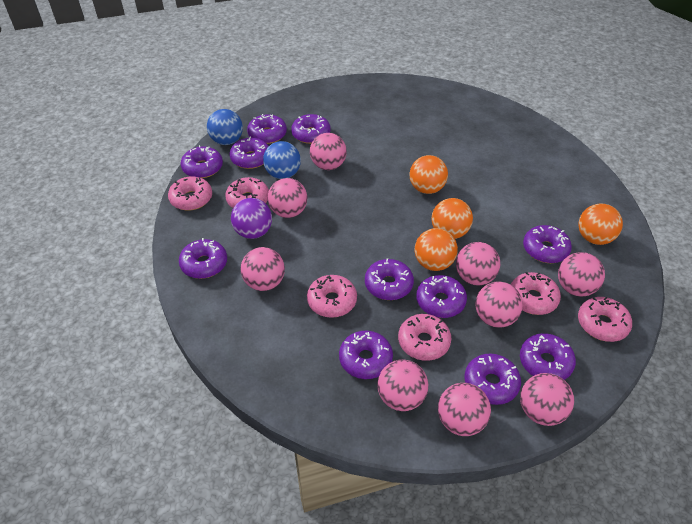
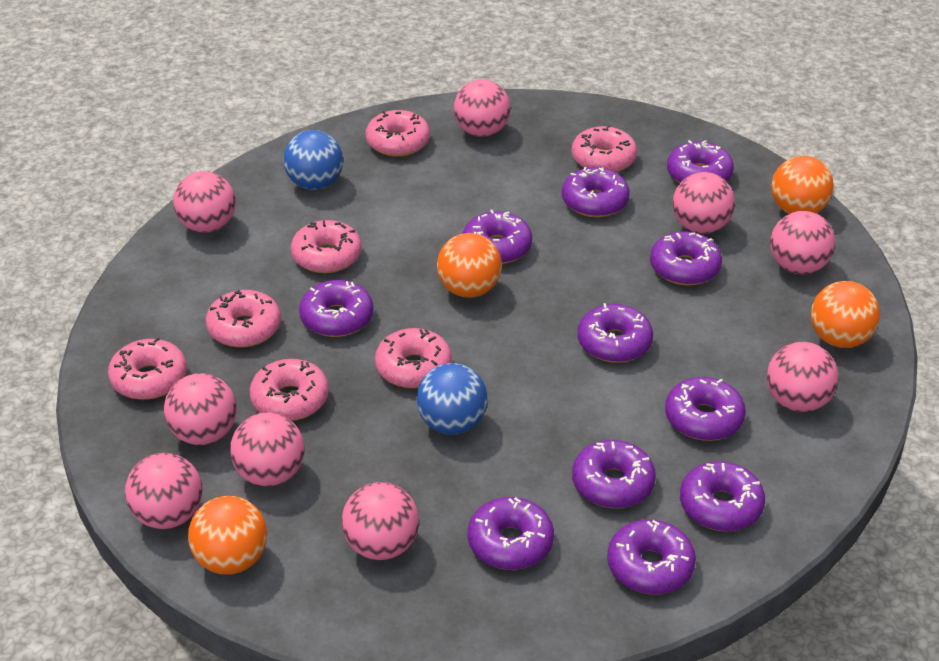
pink donut: [168,176,212,210] [225,177,269,208] [307,275,357,318] [398,314,451,361] [511,272,561,315] [578,297,632,342] = 6 -> [108,337,187,400] [206,290,281,347] [250,359,329,421] [291,220,362,273] [366,110,430,157] [375,328,452,388] [572,125,637,173] = 7
purple ball: [231,198,272,239] = 1 -> none = 0

